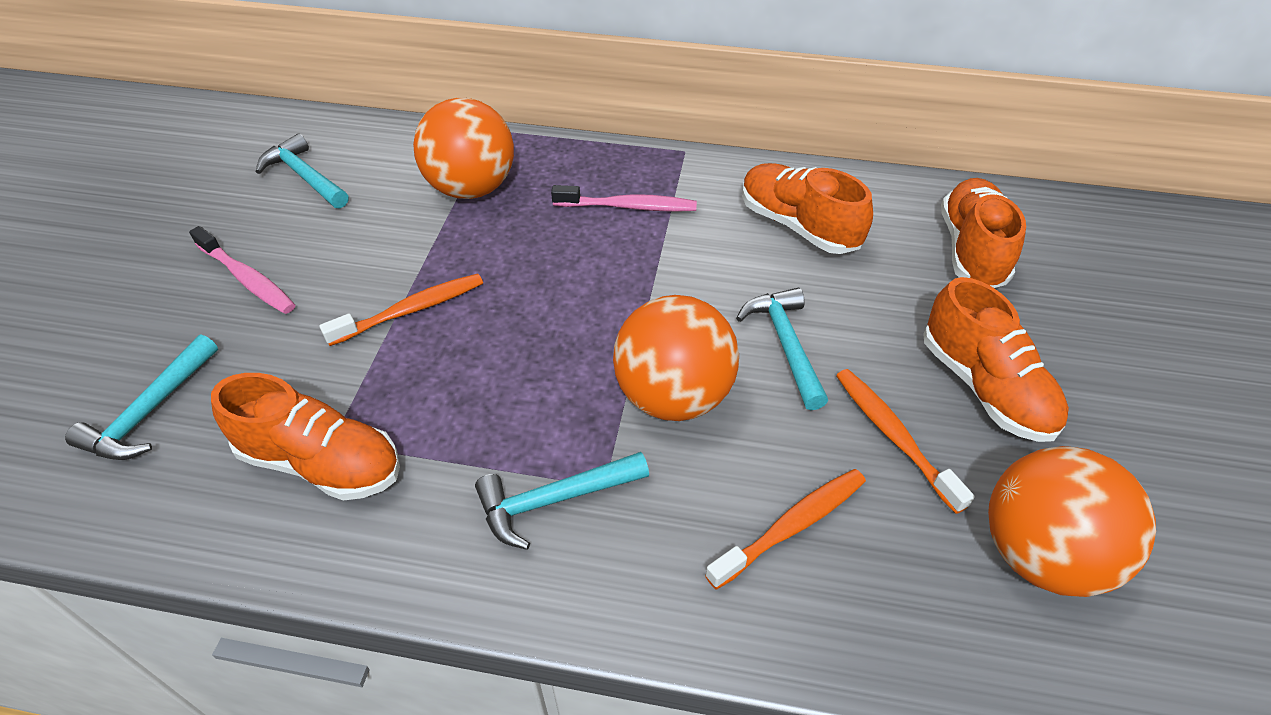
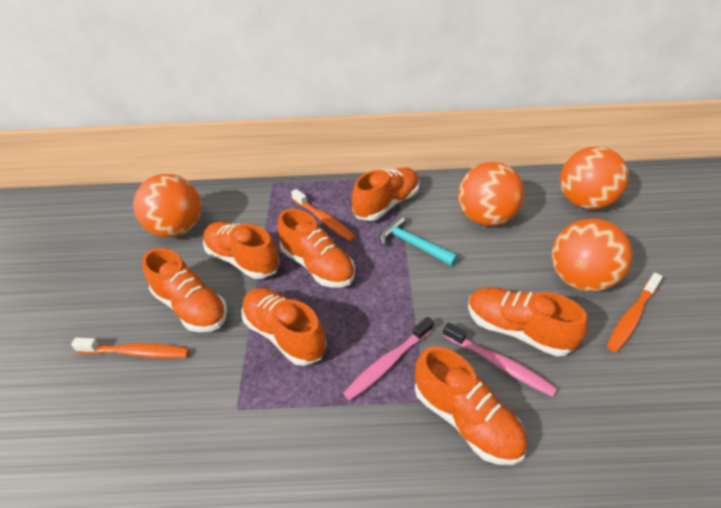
orange ball: [413,98,514,199] [613,295,739,421] [988,446,1156,597] = 3 -> [133,174,201,237] [458,162,524,226] [552,218,633,292] [560,146,629,209] = 4
orange shoe: [211,373,400,501] [742,163,873,254] [923,277,1069,442] [941,178,1026,288] = 4 -> [142,248,227,332] [203,222,280,279] [241,288,327,366] [278,209,355,287] [352,168,419,221] [415,346,527,465] [468,287,587,356] = 7
turquoise hammer: [65,334,218,460] [256,134,348,208] [475,452,649,550] [736,288,828,410] = 4 -> [380,215,458,266] = 1

